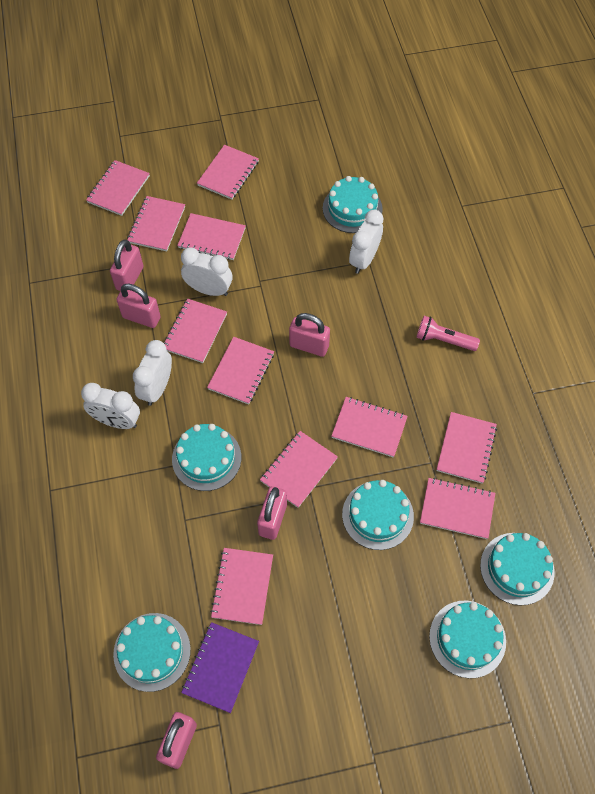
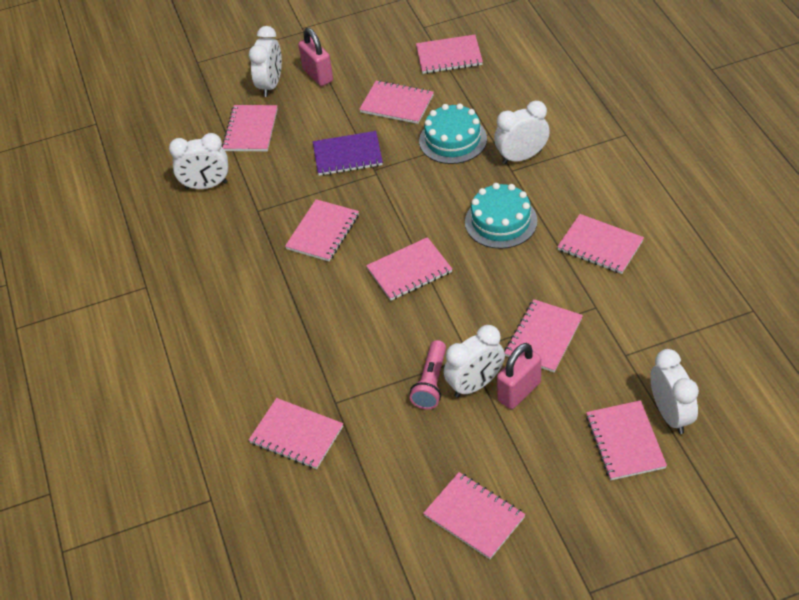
pink notebook: [86,160,150,216] [127,196,185,251] [164,299,227,363] [177,213,246,260] [197,145,259,200] [207,337,274,405] [210,548,273,625] [260,431,338,508] [331,397,408,458] [420,478,495,539] [436,412,497,484] = 11 -> [222,105,278,151] [249,398,343,469] [285,199,359,261] [359,80,434,124] [366,237,452,301] [416,35,483,74] [423,472,525,559] [504,299,583,372] [557,214,644,274] [586,400,667,480] = 10
pink padlock: [110,239,144,291] [116,284,161,328] [156,712,197,769] [257,486,287,540] [289,313,330,357] = 5 -> [298,28,333,86] [497,343,541,409] = 2
turquoise cake: [113,613,191,692] [172,424,241,491] [323,176,383,233] [342,480,414,550] [429,601,506,678] [480,533,555,605] = 6 -> [419,103,487,164] [465,183,538,249] = 2
white clock: [81,383,140,429] [133,340,172,406] [181,247,233,296] [349,210,384,274] = 4 -> [169,133,228,190] [249,26,282,97] [444,325,505,397] [494,101,550,164] [650,349,699,434] = 5

